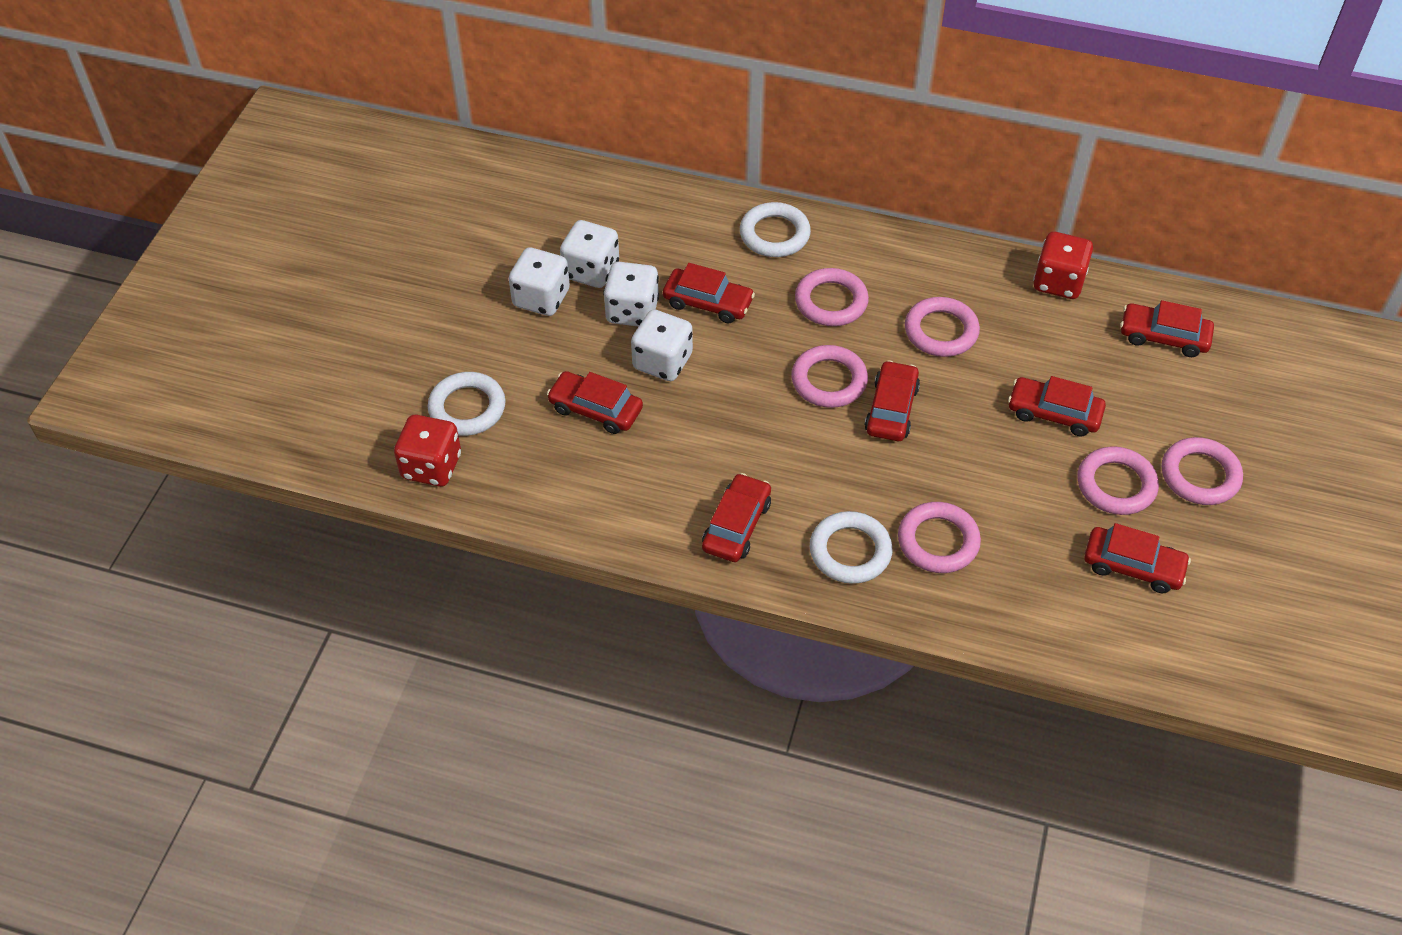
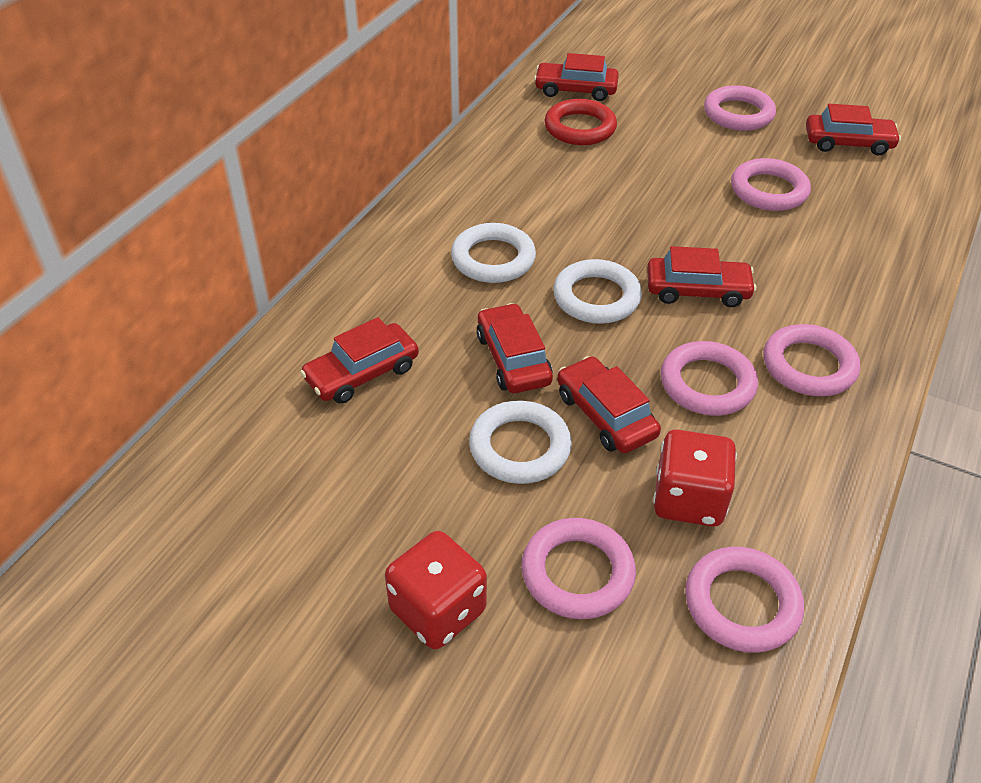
red car: [547,371,643,434] [663,263,755,324] [702,473,771,562] [865,360,920,441] [1008,376,1106,437] [1084,523,1191,593] [1120,300,1214,357] = 7 -> [300,317,419,404] [477,303,553,393] [534,53,619,101] [557,356,661,453] [647,246,756,307] [806,104,901,156] = 6
red ring: none = 0 -> [544,99,617,145] = 1
white dice: [509,247,570,316] [560,220,619,288] [603,262,659,327] [631,309,693,381] = 4 -> none = 0

